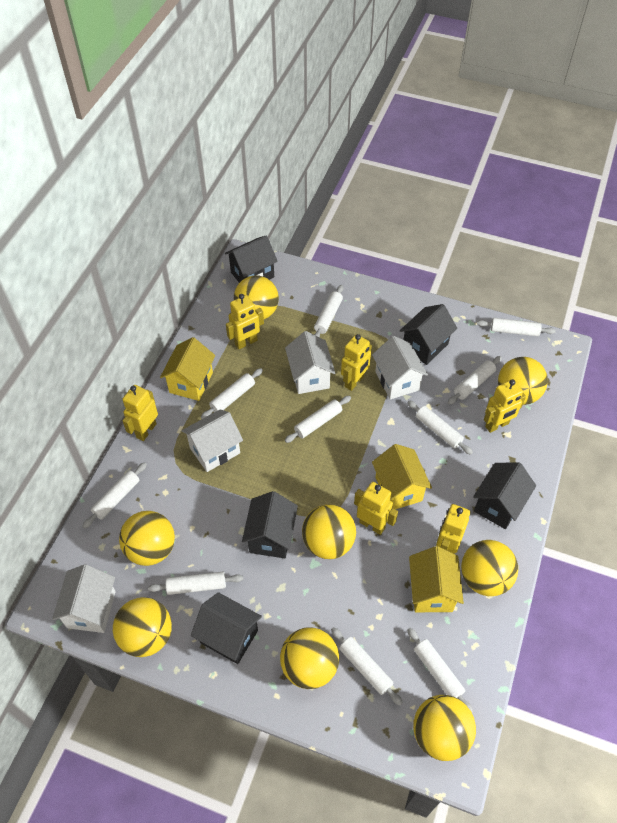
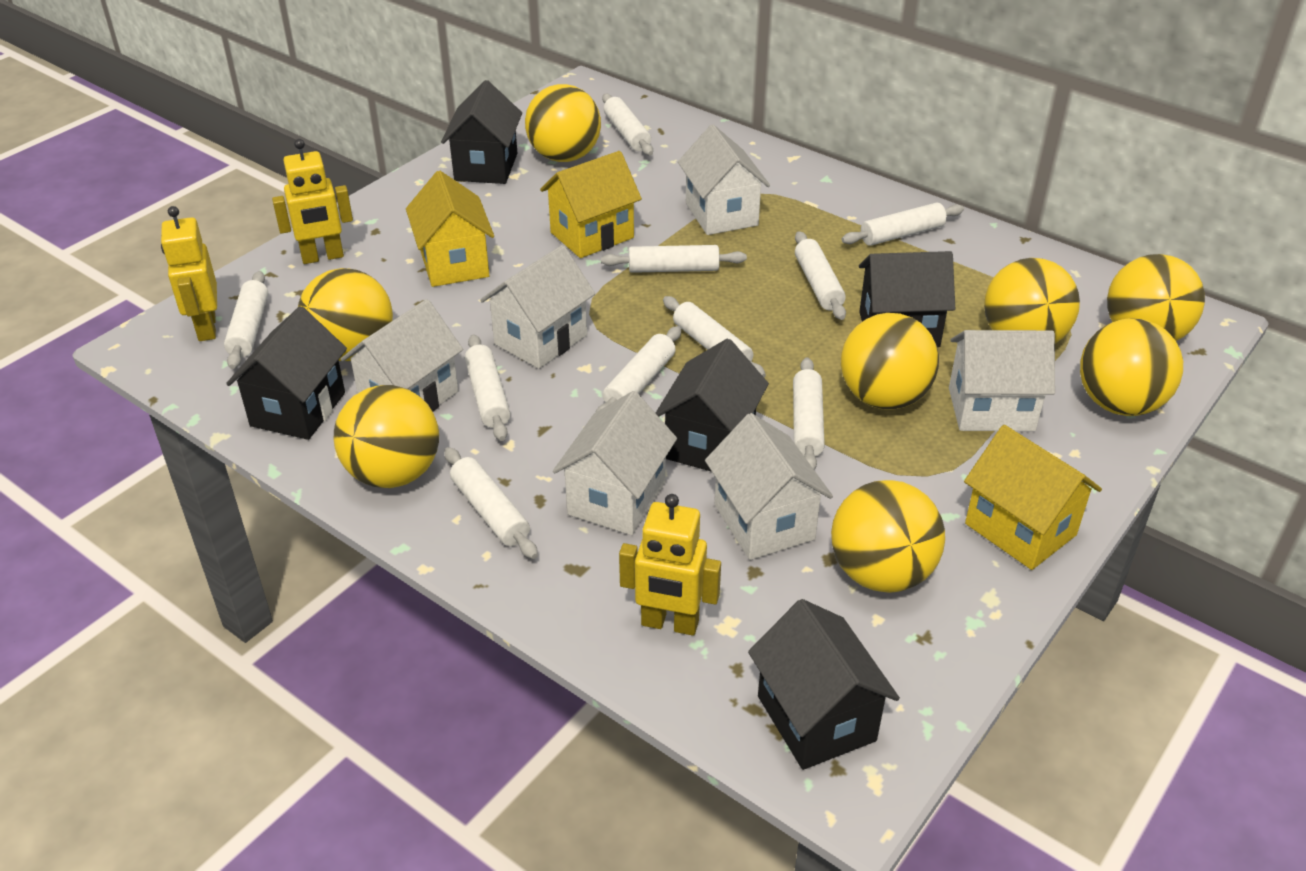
white house: [52,564,116,633] [182,409,243,472] [285,331,335,394] [372,336,428,400] = 4 -> [341,299,463,412] [480,245,595,369] [553,391,677,535] [678,125,770,235] [705,413,833,560] [949,330,1055,431] = 6
yellow robot: [122,385,158,441] [226,294,264,349] [341,334,372,391] [354,482,398,535] [436,504,470,554] [484,379,526,433] = 6 -> [161,206,217,341] [272,139,353,264] [619,494,721,636] = 3

